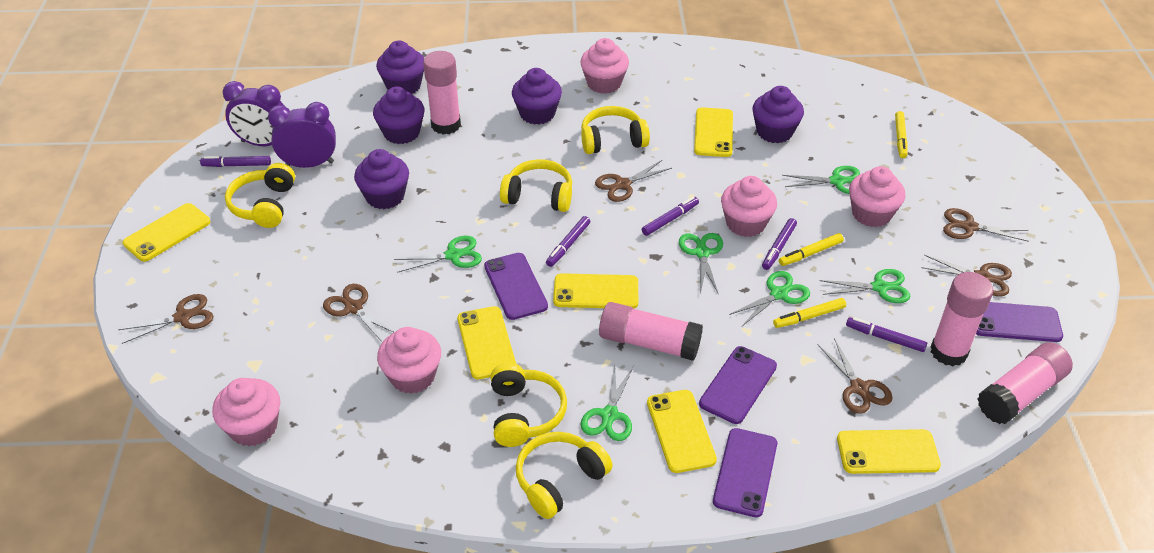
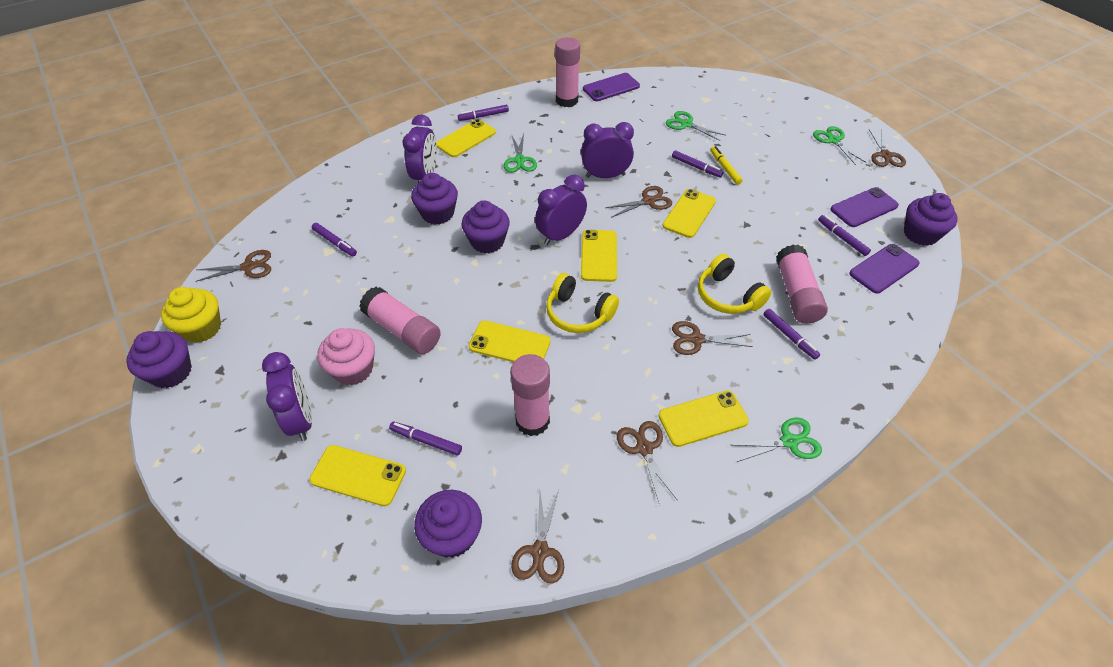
green scissors: [394,236,482,273] [580,364,634,441] [679,233,723,294] [729,271,810,326] [782,166,860,194] [819,269,910,303] = 6 -> [504,134,537,173] [666,111,725,141] [732,417,822,462] [813,126,866,165] = 4
pink cupcake: [212,378,280,446] [377,327,441,394] [580,38,629,94] [721,176,777,237] [849,166,906,227] = 5 -> [317,328,375,385] = 1
purple clock: [223,81,284,146] [268,102,336,168] = 2 -> [262,352,312,441] [403,114,437,183] [535,175,587,245] [581,122,634,178] = 4
purple marker: [200,156,271,167] [546,216,590,267] [642,197,699,236] [762,218,797,270] [846,317,927,352] = 5 -> [312,223,357,256] [389,422,462,456] [458,105,509,121] [672,150,724,178] [763,309,820,360] [818,215,871,256] = 6
purple phone: [484,253,548,320] [699,346,777,424] [713,428,777,517] [976,302,1063,342] = 4 -> [583,73,640,101] [831,187,899,227] [849,244,920,294] = 3
yellow cupcake: none = 0 -> [161,287,221,343] = 1
yellow headphones: [225,163,295,228] [491,363,567,447] [500,159,572,212] [516,432,613,519] [581,106,650,154] = 5 -> [546,273,619,333] [698,254,771,314] = 2
yellow marker: [773,298,846,328] [779,233,844,266] [895,111,908,158] = 3 -> [710,146,743,185] = 1

